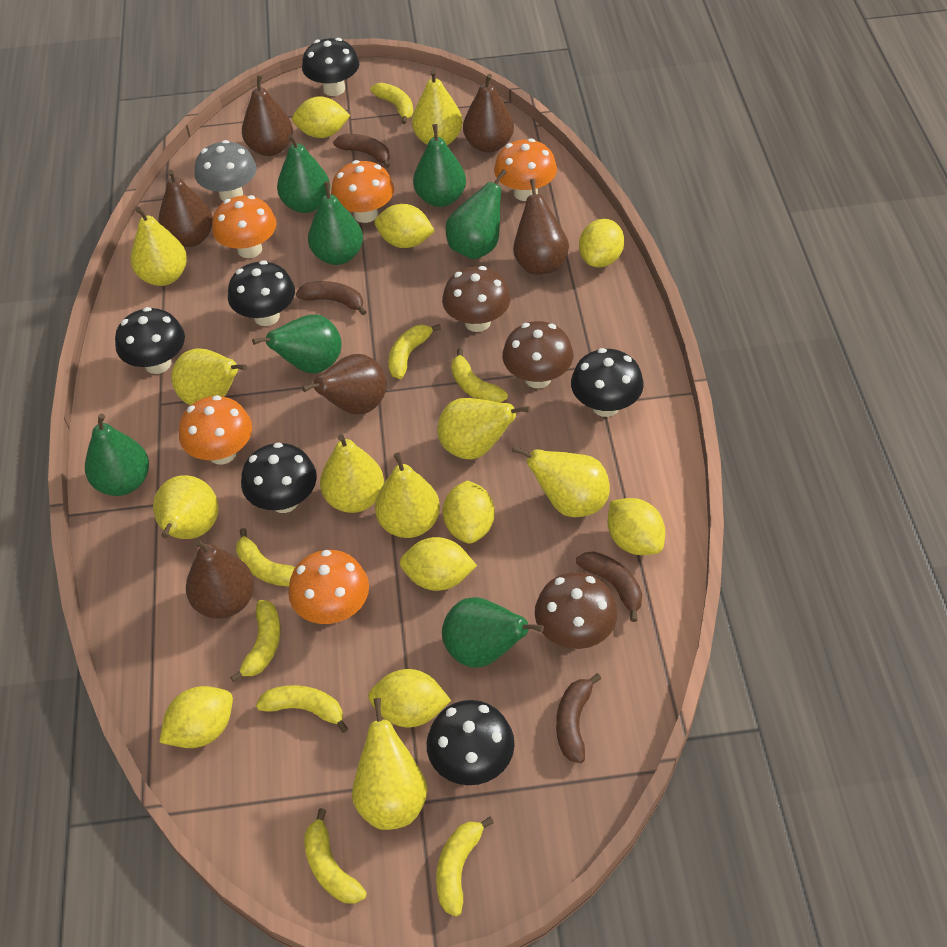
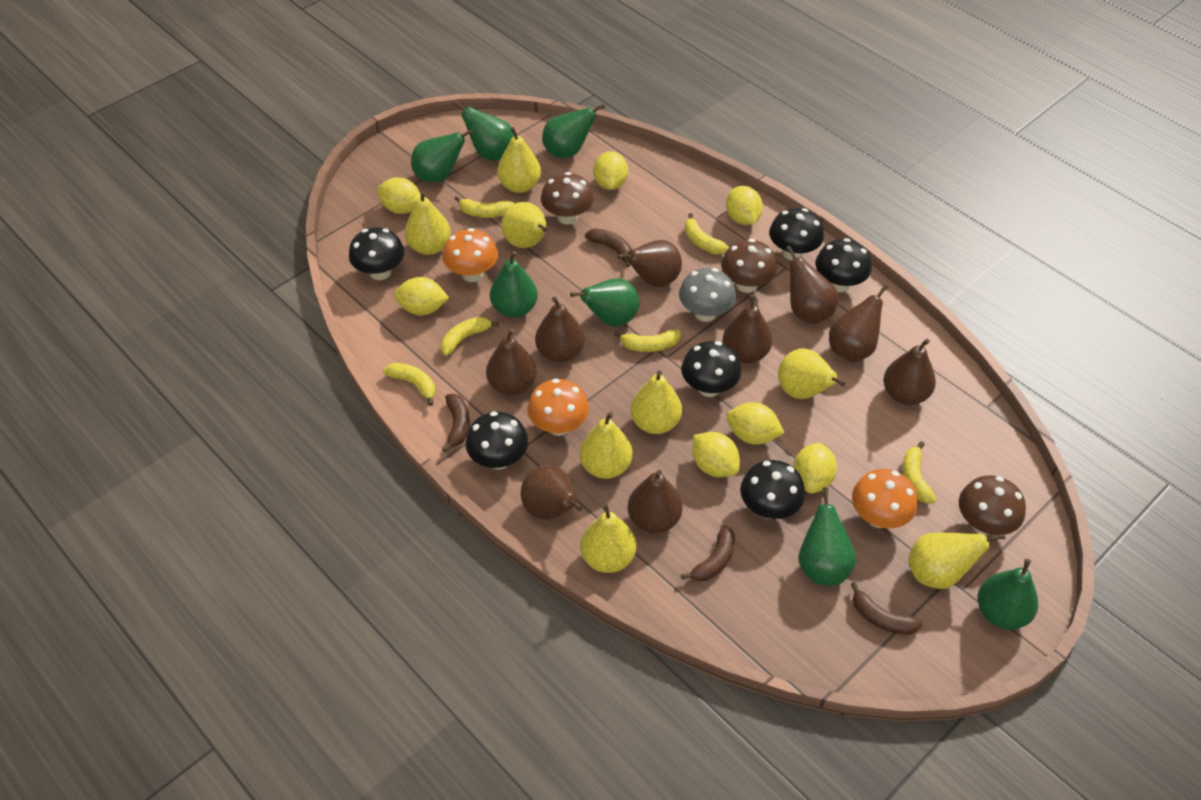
brown pear: [158,169,213,247] [186,539,254,619] [242,75,293,156] [302,354,386,414] [463,73,514,153] [513,179,569,275] = 6 -> [486,328,537,395] [520,465,582,520] [535,296,585,363] [617,240,682,287] [628,470,683,533] [723,294,772,363] [786,245,838,324] [829,284,888,362] [883,339,936,405] = 9
orange mushroom: [179,395,252,465] [212,195,276,258] [288,550,369,624] [331,160,394,223] [494,138,557,201] = 5 -> [443,228,498,282] [527,378,589,436] [852,469,918,528] = 3
yellow banana: [230,600,280,682] [236,528,295,587] [256,685,348,733] [304,808,367,904] [370,83,414,124] [388,324,441,379] [436,817,494,917] [451,348,508,403] = 8 -> [383,363,435,406] [441,317,499,356] [455,196,514,218] [614,329,681,352] [685,213,729,255] [902,441,936,503] = 6
yellow lemon: [159,686,233,748] [292,96,350,138] [368,669,451,727] [375,204,435,248] [399,537,477,591] [442,481,495,544] [579,219,624,268] [607,498,665,555] = 8 -> [377,177,421,214] [394,277,449,315] [593,151,628,190] [693,432,740,477] [726,186,763,225] [726,402,785,445] [793,443,837,493] = 7
yellow pear: [131,207,187,286] [153,475,219,539] [171,348,247,406] [320,434,384,513] [352,698,428,830] [375,452,440,538] [412,69,463,145] [437,398,530,459] [512,446,610,517] = 9 -> [404,191,451,255] [497,127,541,193] [501,202,547,248] [579,412,633,479] [580,503,636,573] [630,370,682,434] [778,348,845,399] [908,533,1005,589] = 8

